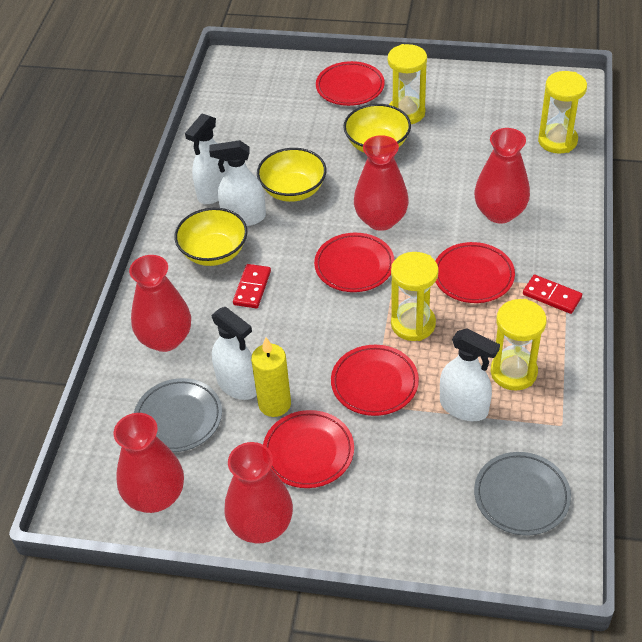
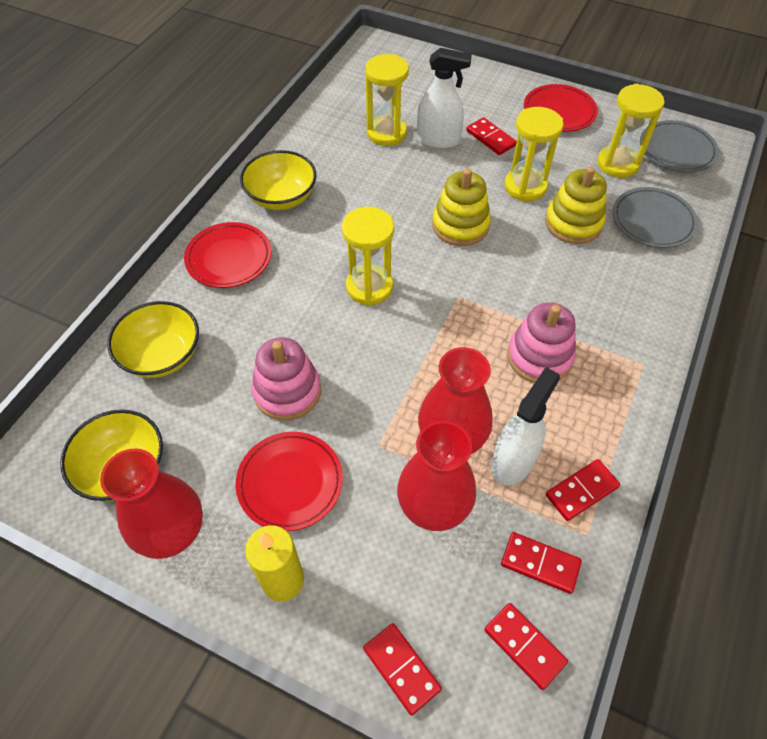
pink stacking toy: none = 0 -> [251,337,321,421] [507,303,576,383] = 2
red domino: [233,264,271,308] [523,275,582,314] = 2 -> [363,623,442,715] [466,117,517,155] [484,603,568,690] [501,532,582,594] [546,459,620,521] = 5
red plate: [263,410,354,488] [314,233,394,292] [316,61,385,106] [331,345,419,416] [436,242,515,303] = 5 -> [184,222,271,288] [236,432,343,531] [524,84,598,132] = 3
red vase: [114,413,184,513] [129,255,191,352] [224,442,293,543] [354,135,409,231] [474,128,530,224] = 5 -> [100,448,203,559] [397,421,476,531] [418,347,493,454] = 3
white spray bottle: [185,114,228,204] [209,140,266,226] [212,307,257,400] [440,329,500,421] = 4 -> [417,48,472,149] [491,367,560,485] = 2
yellow stacking toy: none = 0 -> [432,168,491,246] [545,166,607,244] = 2

